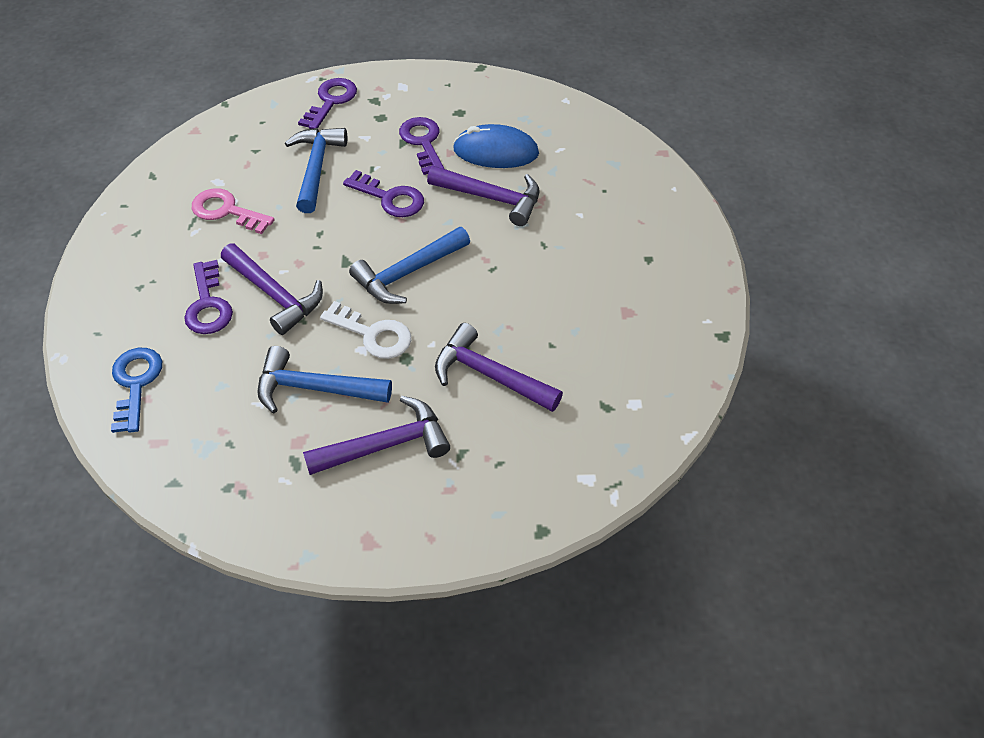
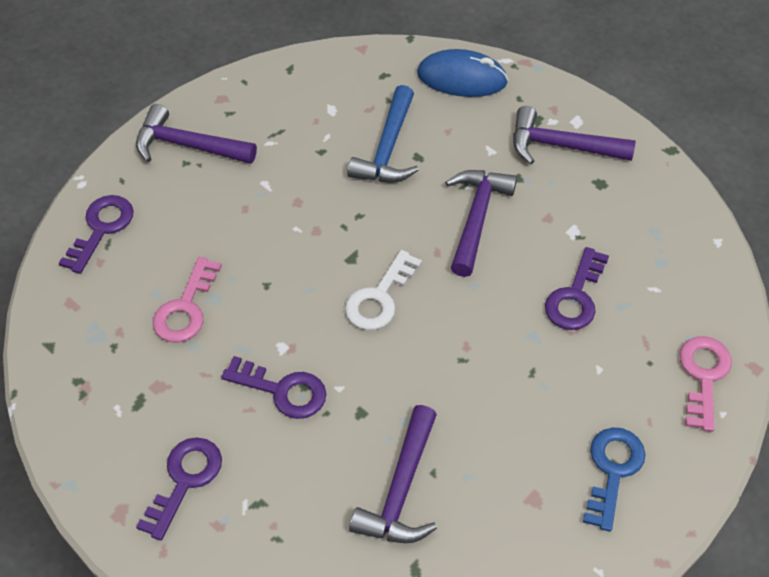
blue hammer: [257,346,392,413] [285,128,347,213] [349,227,470,304] = 3 -> [347,85,419,182] = 1
pink key: [192,188,275,234] = 1 -> [153,257,222,343] [680,336,732,432] = 2

